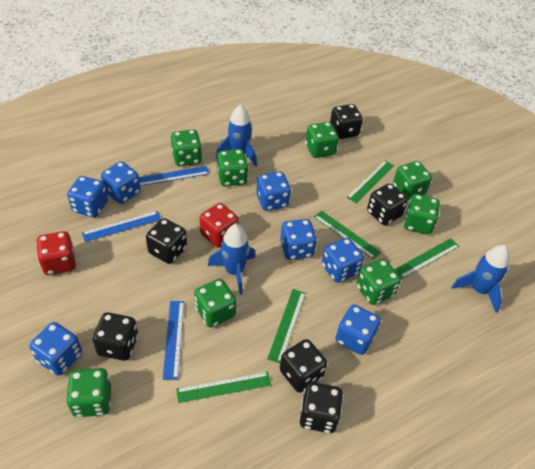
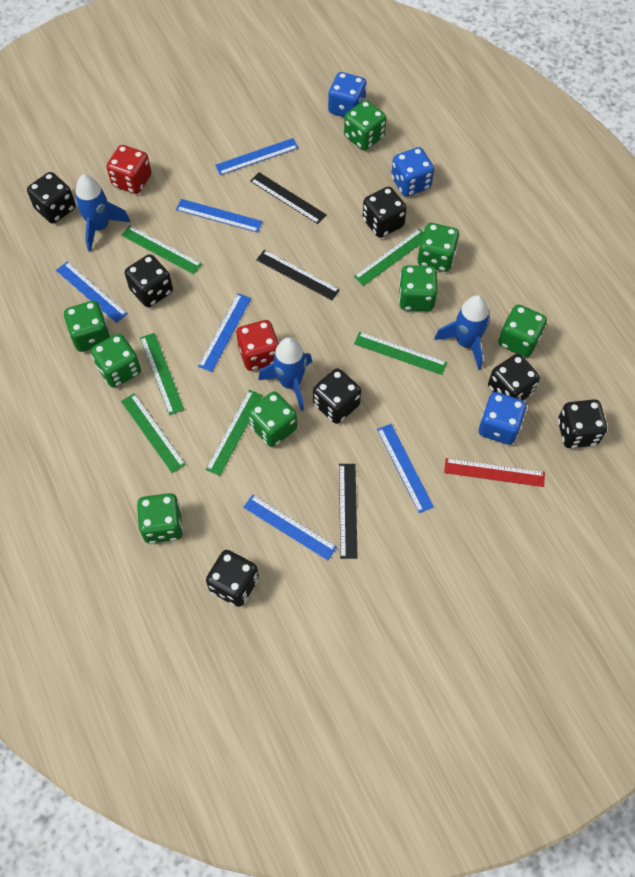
black dice: [93,312,138,361] [146,218,187,264] [280,339,327,393] [299,382,343,433] [330,104,363,139] [367,183,408,225] = 6 -> [27,172,76,224] [125,254,173,307] [206,550,259,607] [313,368,361,424] [362,187,407,238] [488,354,540,400] [558,399,607,448] = 7
black ruler: none = 0 -> [250,172,327,224] [256,250,340,300] [339,464,357,559] = 3
blue dice: [29,322,82,376] [67,176,108,217] [101,161,141,204] [256,171,291,211] [280,219,317,260] [322,238,364,283] [335,304,381,355] = 7 -> [328,72,367,117] [391,147,434,197] [479,392,527,445] = 3
blue ruler: [82,211,161,242] [139,166,209,186] [163,301,184,380] = 3 -> [56,262,128,323] [176,199,263,233] [198,293,251,372] [215,138,299,175] [243,495,337,560] [377,424,434,513] = 6
green ruler: [176,371,271,403] [267,289,306,363] [314,211,381,260] [347,160,394,203] [394,238,460,279] = 5 -> [121,225,202,274] [121,393,186,473] [140,333,184,415] [206,390,263,476] [354,228,424,286] [354,332,448,375] = 6
red ruler: none = 0 -> [444,458,545,487] = 1

